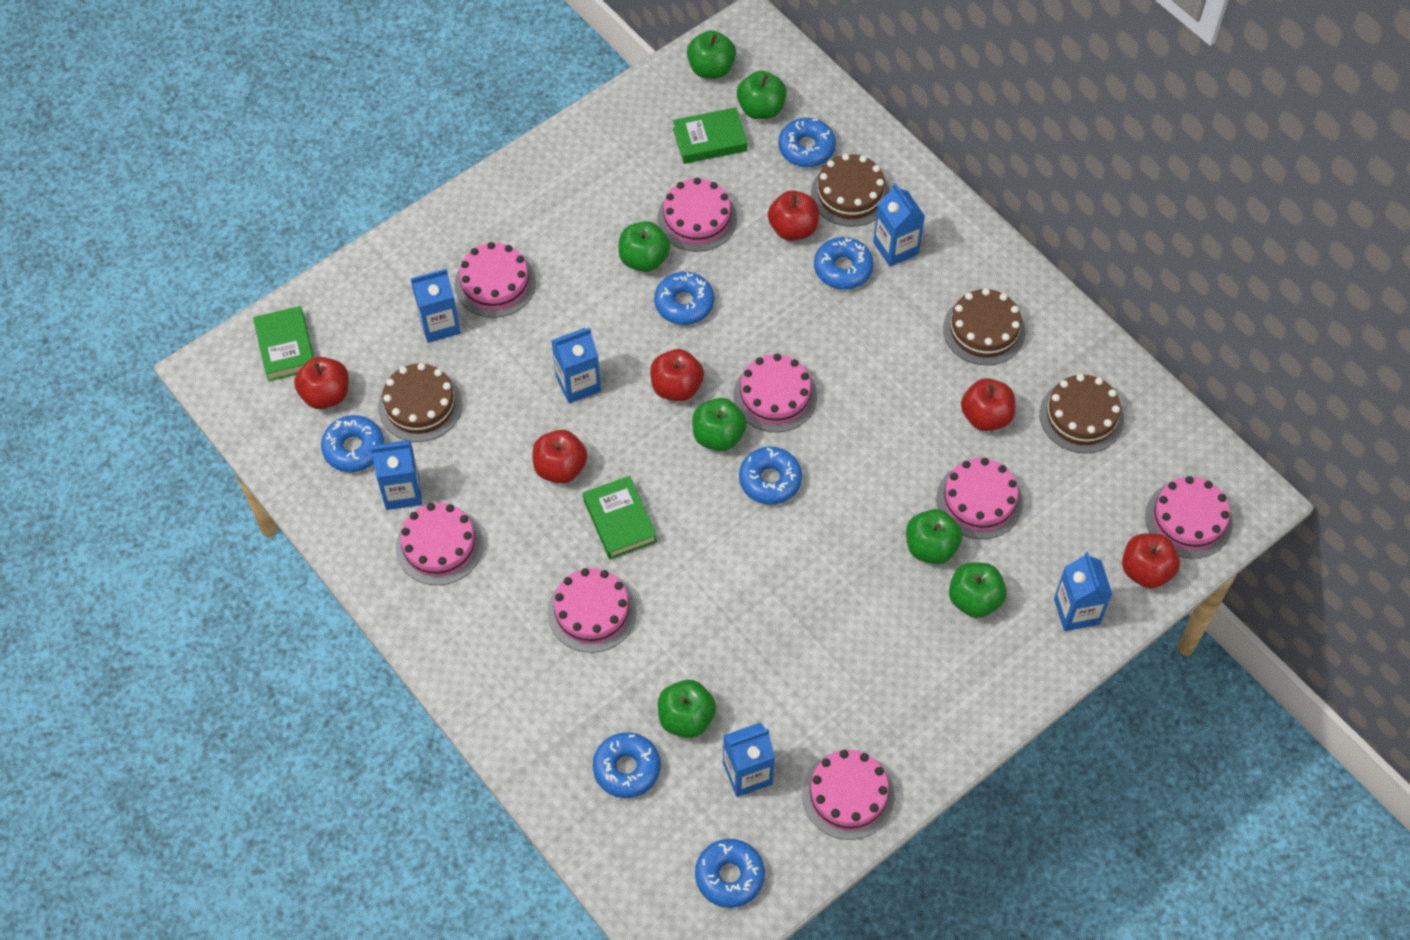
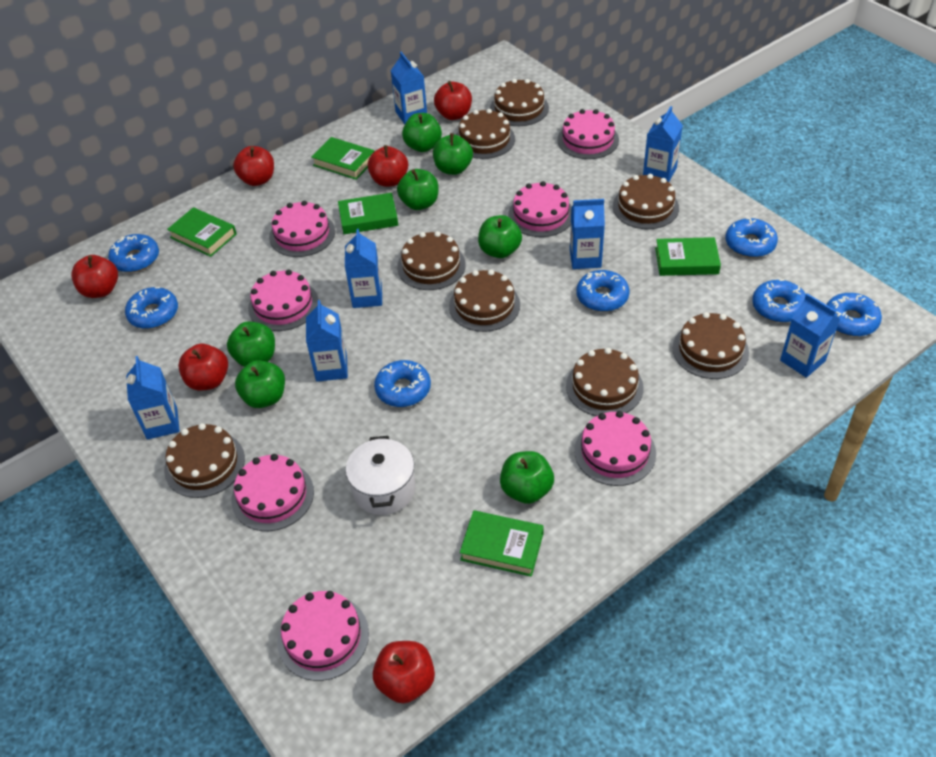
blue carton: [371,440,422,510] [411,268,461,343] [551,328,601,403] [723,722,775,797] [873,183,925,266] [1054,552,1112,631] = 6 -> [126,356,180,440] [306,300,348,382] [345,229,382,308] [391,52,427,124] [570,199,605,269] [643,106,683,182] [780,293,840,378] = 7
brown cake: [378,363,462,442] [811,154,890,227] [943,288,1026,365] [1040,374,1124,453] = 4 -> [164,423,245,498] [397,231,466,290] [449,269,520,332] [456,109,515,159] [490,79,549,126] [566,348,644,416] [613,174,679,229] [672,312,749,379] = 8
green book: [253,306,314,381] [583,476,657,559] [673,107,748,164] = 3 -> [167,207,237,257] [312,137,375,180] [338,193,398,234] [460,510,544,577] [655,237,721,276] = 5
pink cake: [396,503,483,585] [455,242,536,318] [548,568,637,653] [657,178,737,252] [733,354,817,432] [802,750,895,840] [936,458,1023,539] [1145,476,1233,559] = 8 -> [231,454,314,531] [248,270,319,331] [269,201,335,257] [277,591,369,681] [508,181,572,237] [557,109,619,159] [574,411,656,486] = 7
white pot: none = 0 -> [346,436,416,515] = 1

